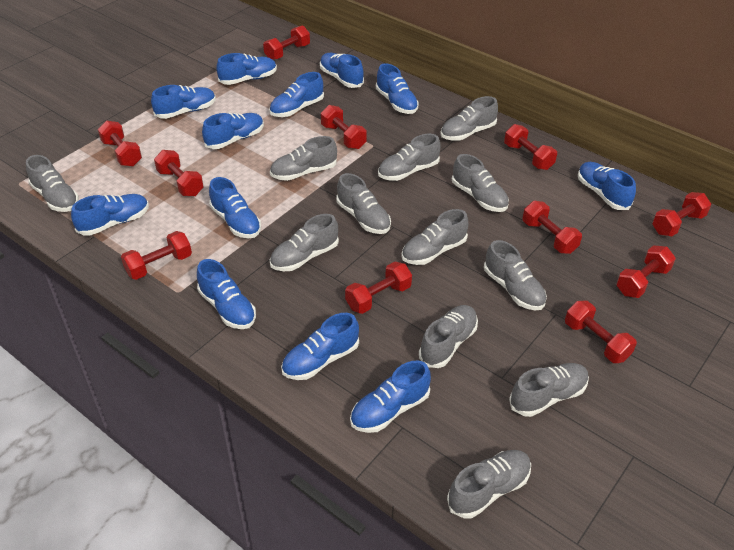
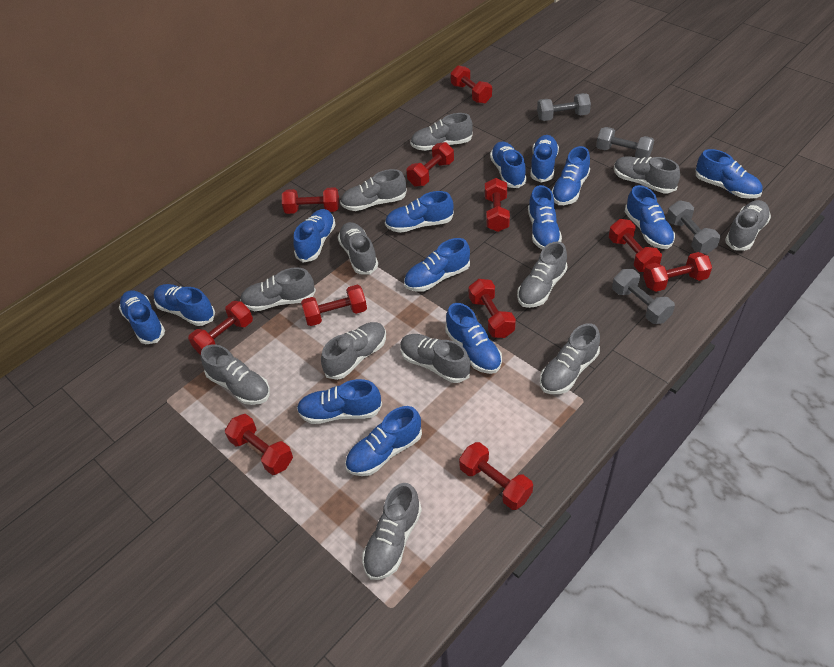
blue shoe: [71,194,149,236] [151,85,216,119] [197,259,256,329] [202,113,264,149] [209,177,261,238] [216,53,277,85] [269,72,324,117] [281,313,359,380] [320,53,364,88] [350,361,431,433] [376,63,418,114] [578,162,636,210] = 12 -> [119,290,165,344] [154,284,215,326] [293,209,336,263] [297,379,382,424] [345,406,422,476] [385,191,454,233] [404,238,470,292] [445,303,502,374] [490,142,527,188] [528,185,562,250] [530,135,559,183] [551,146,590,205] [625,185,675,249] [696,149,763,199] = 14
grey dumbbell: none = 0 -> [537,93,591,121] [596,127,654,159] [612,269,675,324] [667,200,720,254] = 4

